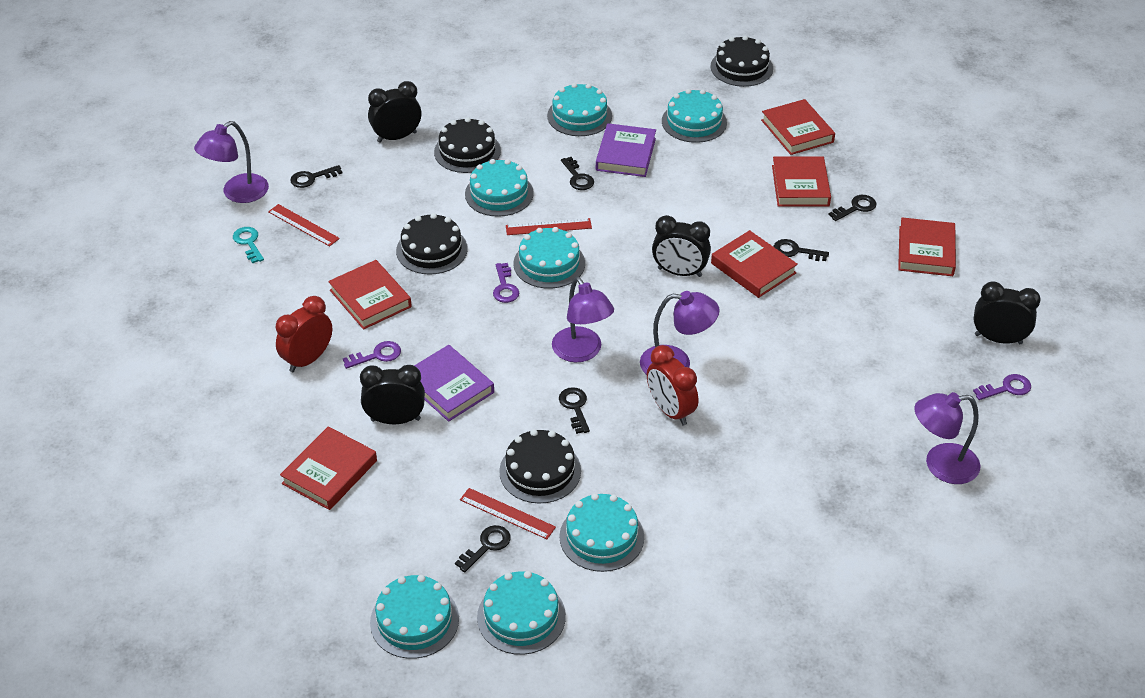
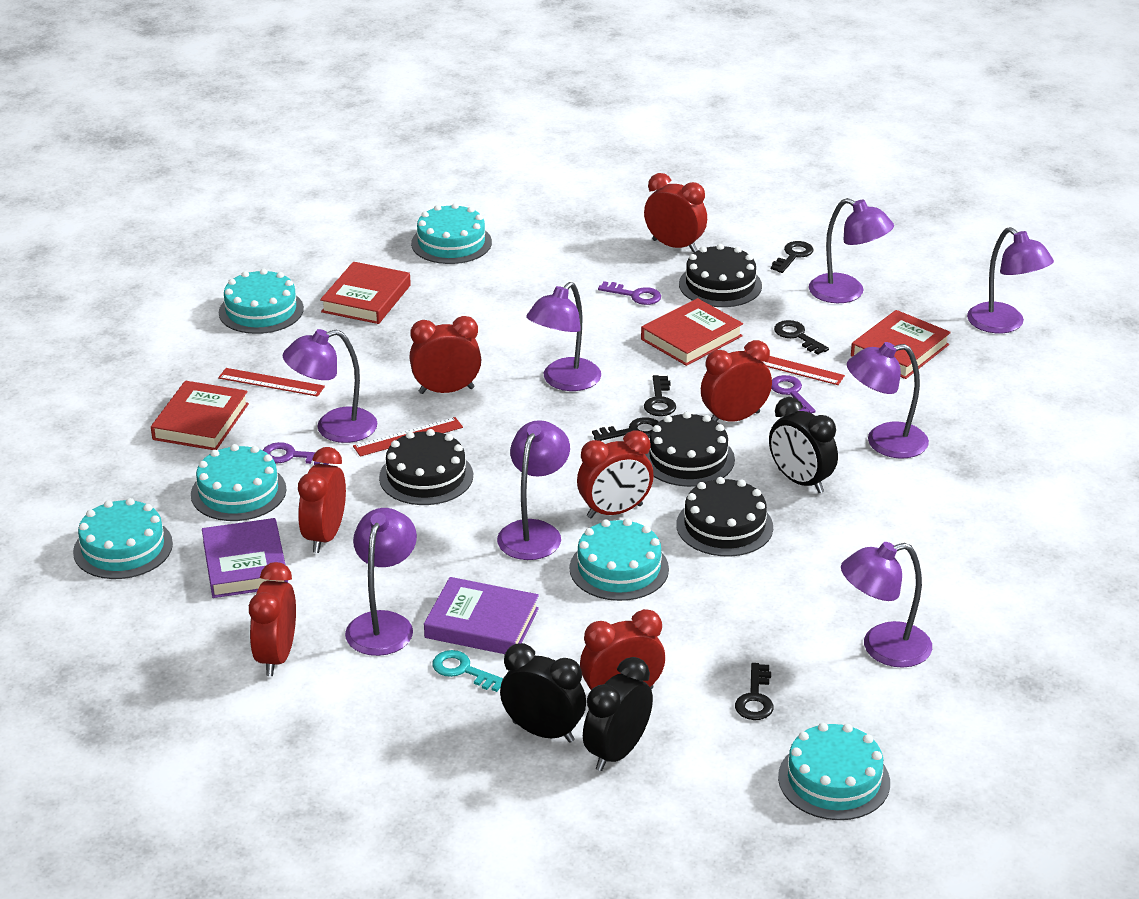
black clock: [360,365,425,424] [368,81,421,143] [652,215,711,277] [974,281,1041,344] = 4 -> [500,643,586,743] [583,657,653,771] [769,397,838,493] = 3
black key: [290,165,342,188] [455,525,511,572] [559,387,590,434] [561,157,594,190] [774,239,829,261] [829,195,877,221] = 6 -> [592,417,658,441] [644,375,676,416] [735,663,774,720] [771,241,813,273] [774,320,829,355] = 5
purple lamp: [194,121,269,203] [552,277,614,362] [640,291,720,375] [914,392,981,484] = 4 -> [283,329,377,443] [345,508,417,656] [497,420,570,560] [526,282,601,391] [809,198,894,303] [841,542,932,668] [847,342,929,458] [967,227,1054,333] = 8
red book: [280,426,377,510] [328,260,412,330] [711,230,798,298] [761,99,835,155] [772,156,831,207] [898,217,956,276] = 6 -> [151,381,249,450] [320,262,411,324] [641,298,743,366] [851,310,951,379] = 4
red clock: [276,296,332,372] [647,345,698,425] = 2 -> [249,562,296,676] [298,447,346,553] [409,316,481,394] [577,430,654,519] [580,609,665,690] [644,173,707,253] [701,340,772,422] = 7
turquoise cake: [370,575,459,659] [465,159,534,217] [477,571,566,655] [513,227,585,289] [547,83,612,136] [559,493,644,572] [662,89,727,143] = 7 -> [73,498,173,579] [191,444,286,521] [219,269,304,334] [411,203,492,264] [569,519,669,601] [778,723,890,820] = 6

